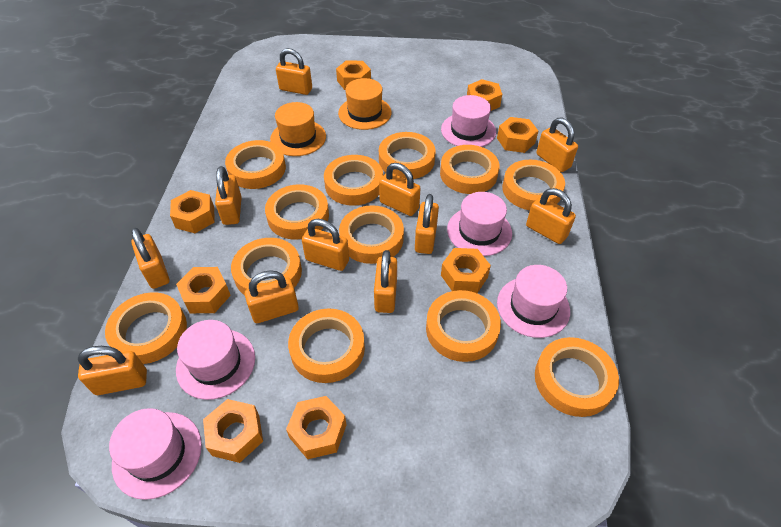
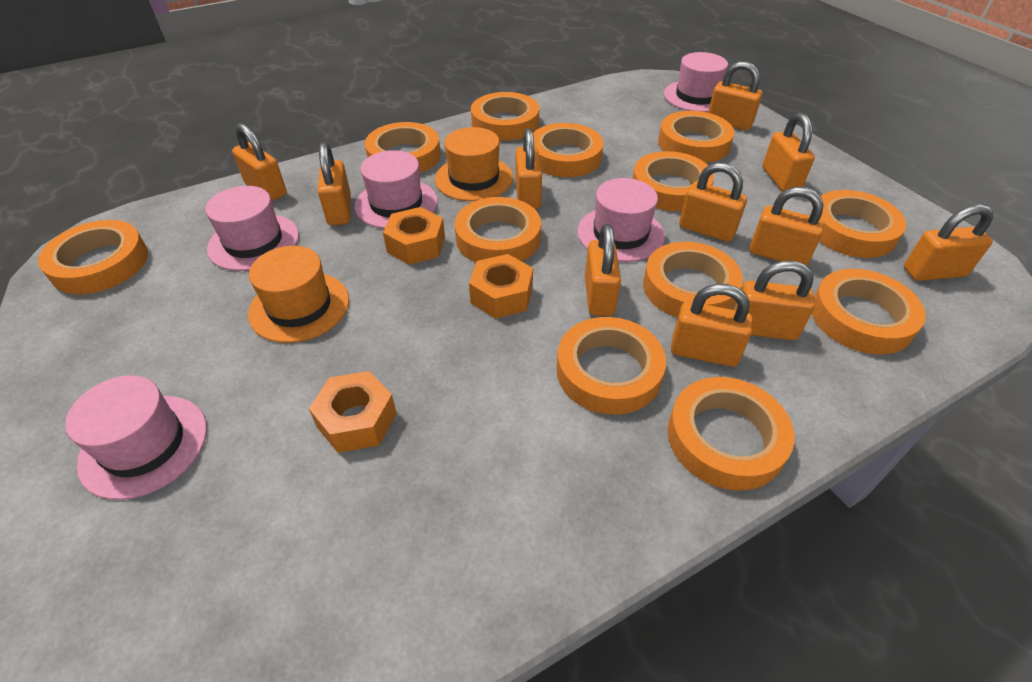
orange nut: [170,190,215,233] [176,267,231,313] [203,399,263,463] [286,396,346,459] [336,60,371,90] [441,248,491,293] [467,79,502,111] [497,117,538,153] = 8 -> [309,371,397,453] [383,207,445,265] [469,254,533,319] = 3

